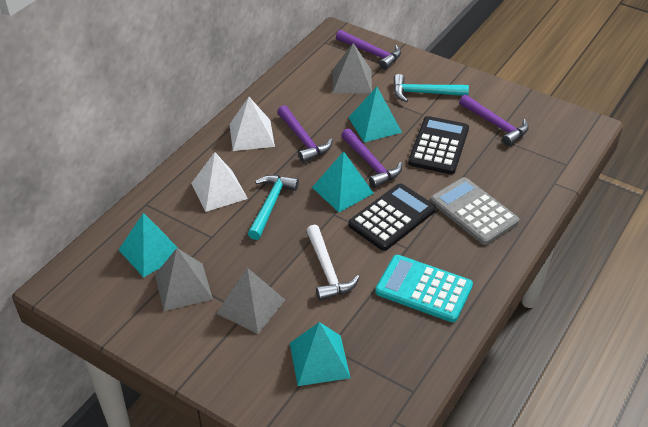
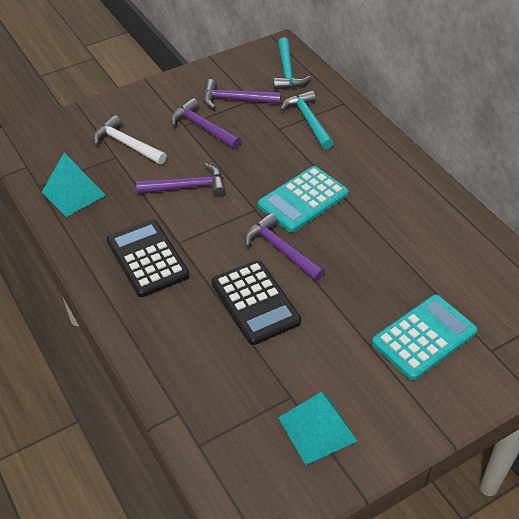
grey calculator: [430,177,519,245] = 1 -> none = 0
grey pyramid: [155,248,213,311] [216,268,285,334] [332,43,372,94] = 3 -> none = 0
turquoise calculator: [375,255,473,322] = 1 -> [258,166,348,232] [372,295,477,380] = 2
turquoise pyramid: [119,213,179,278] [290,322,351,386] [312,151,374,212] [348,87,402,142] = 4 -> [42,153,106,217] [278,392,357,465] = 2
white pyramid: [191,152,248,212] [229,97,275,151] = 2 -> none = 0

